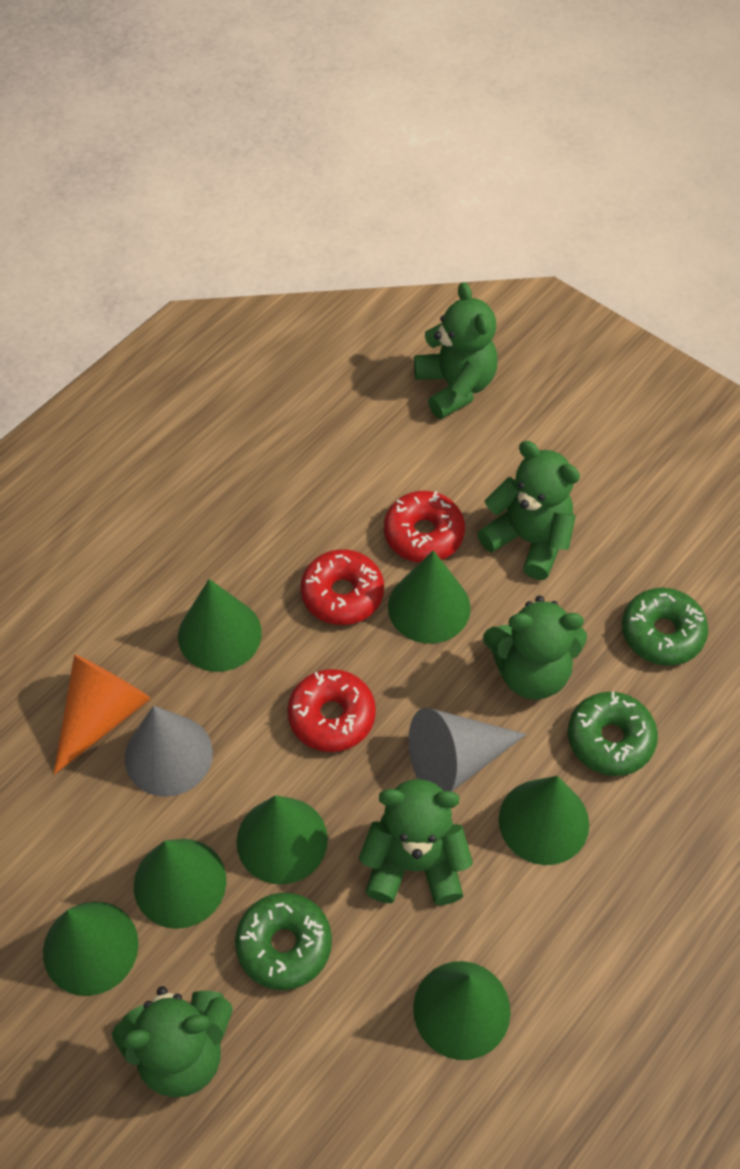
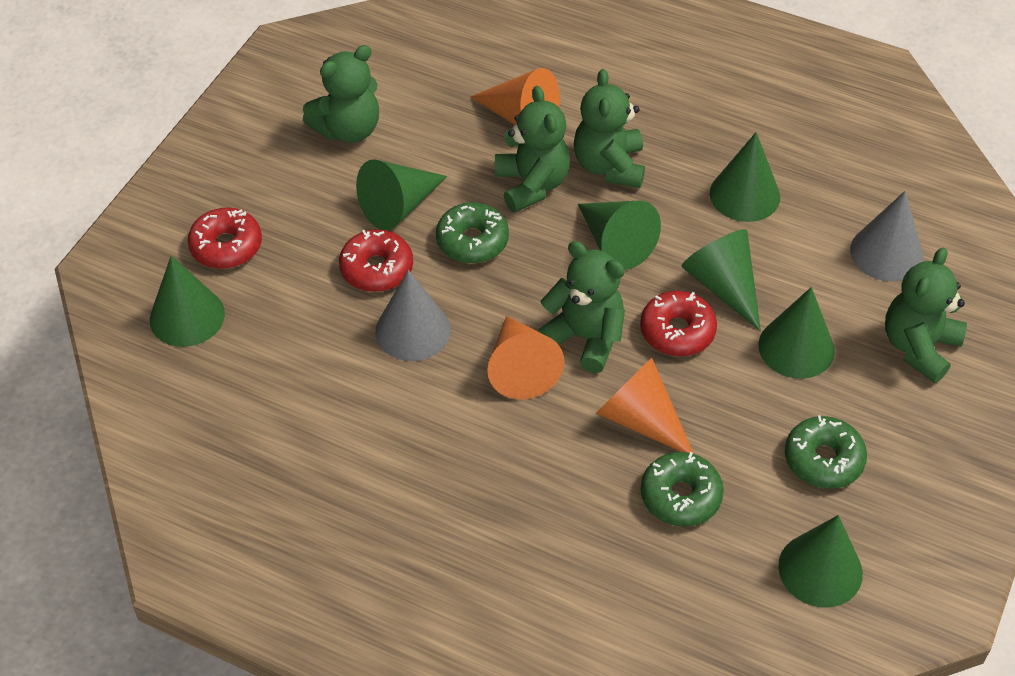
orange cone: [54,654,151,774] = 1 -> [470,68,560,125] [487,316,564,399] [596,358,694,454] = 3

